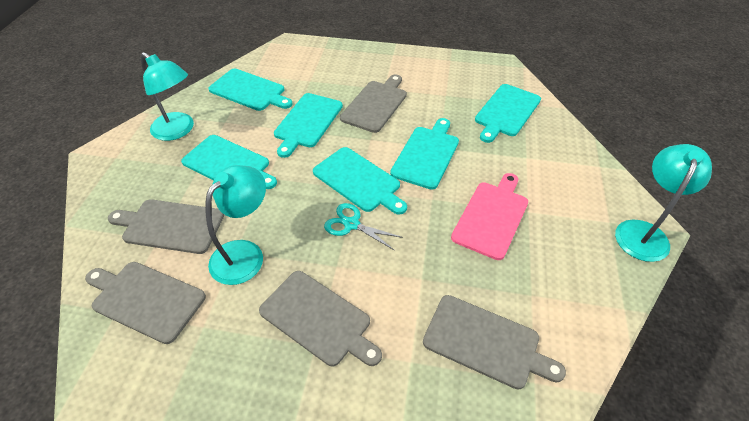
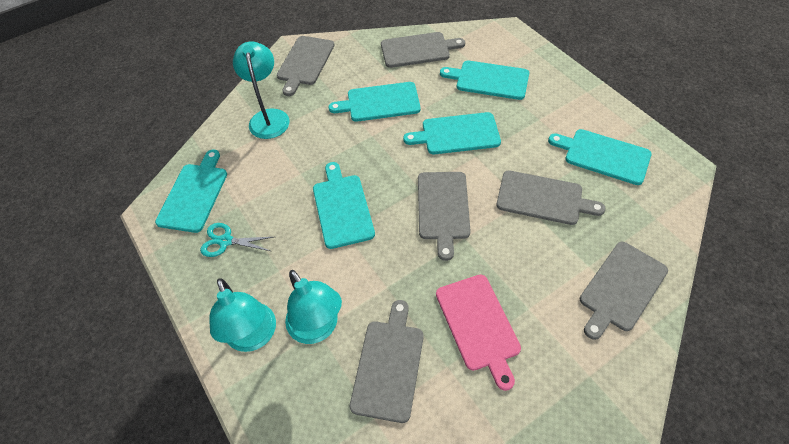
grey cutting board: [85,262,206,344] [108,199,224,254] [259,271,382,366] [340,75,407,133] [423,295,566,389] = 5 -> [277,36,334,96] [350,300,424,423] [381,32,465,68] [418,172,471,261] [496,170,606,225] [580,242,668,340] = 6

